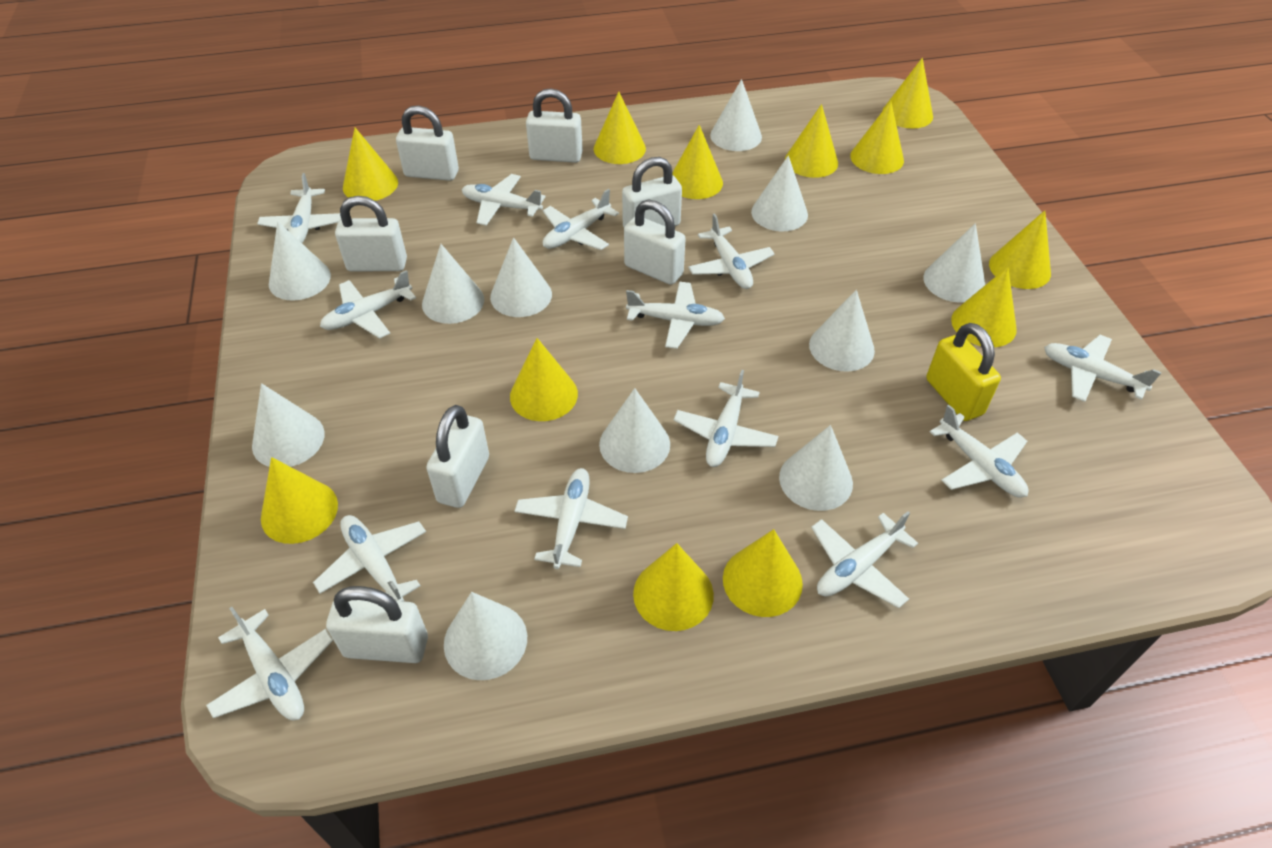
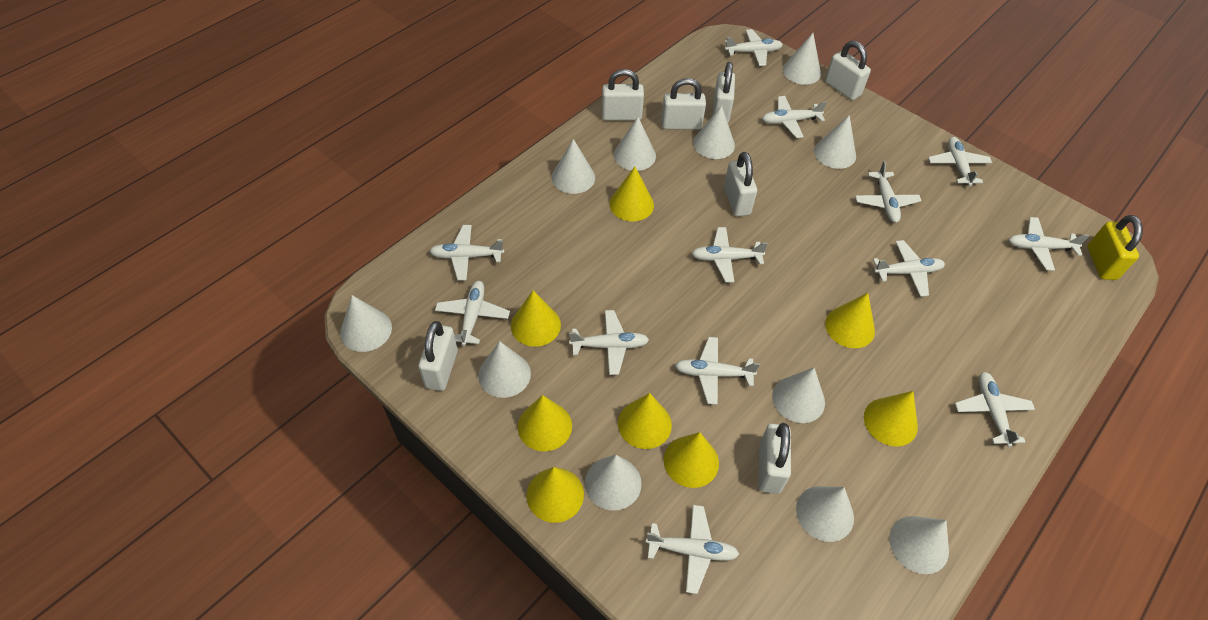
yellow cone: [261,457,338,544] [343,128,398,201] [510,338,578,421] [594,92,646,164] [633,543,714,631] [672,125,723,199] [723,529,803,617] [785,104,838,178] [850,101,904,174] [882,58,933,129] [951,267,1017,347] [989,211,1051,289] = 12 -> [511,290,561,347] [518,395,572,452] [527,467,584,523] [610,167,654,221] [618,393,672,449] [663,432,719,488] [825,293,875,348] [864,391,918,446] = 8

